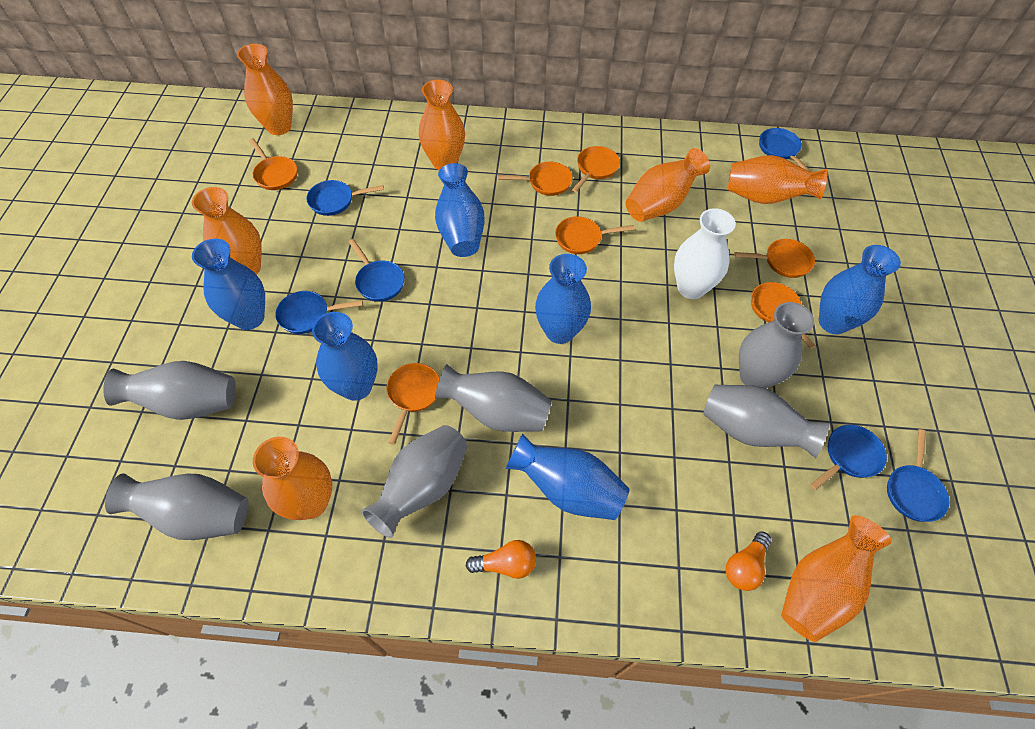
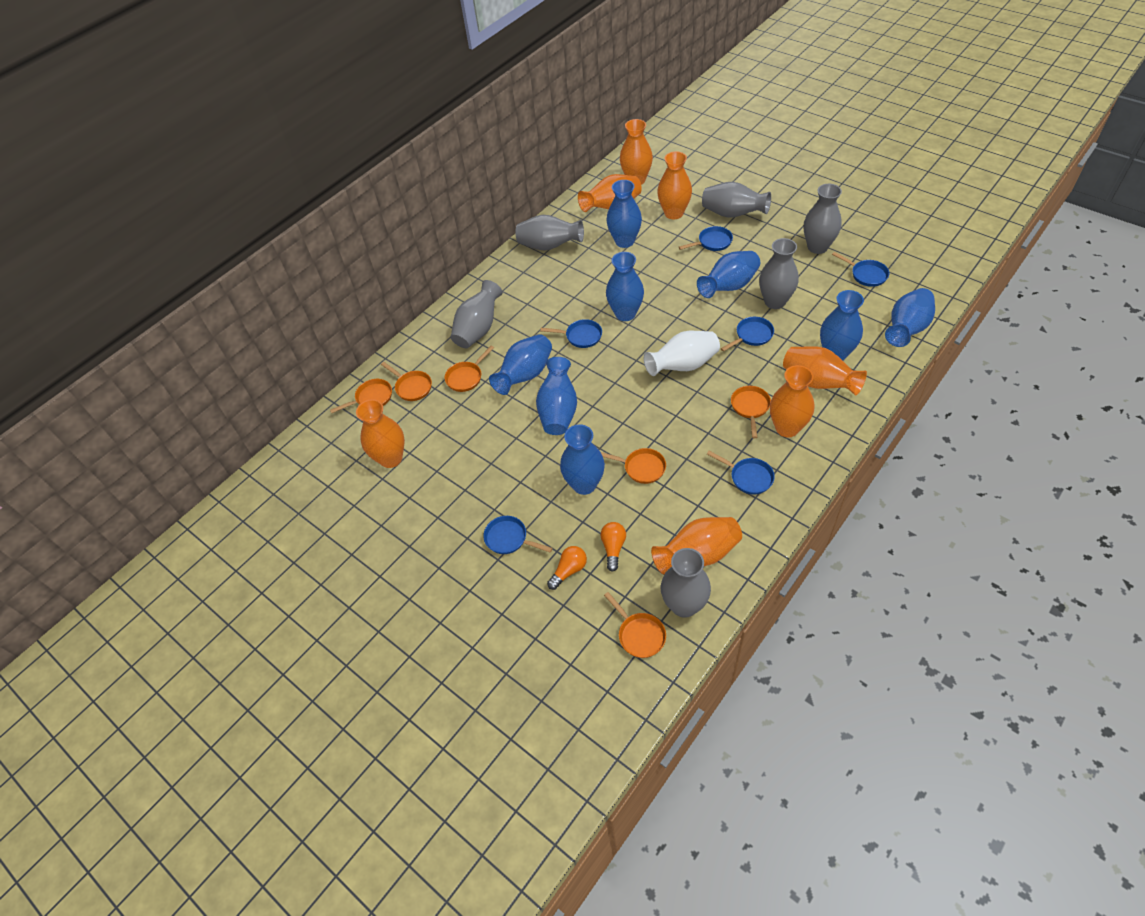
blue vase: [192,239,265,330] [312,312,378,401] [435,163,484,257] [506,434,630,520] [535,254,591,344] [819,245,901,334] = 6 -> [489,334,552,395] [536,357,577,435] [560,424,605,495] [606,252,644,321] [607,180,642,248] [697,251,760,298] [820,290,864,361] [885,288,935,347] = 8
orange pan: [249,138,297,190] [386,363,440,445] [498,162,573,196] [555,216,635,254] [572,146,620,192] [734,239,815,278] [751,282,815,349] = 7 -> [330,379,392,413] [381,362,432,401] [445,346,494,392] [601,448,666,484] [604,592,666,658] [731,386,771,438] = 6

